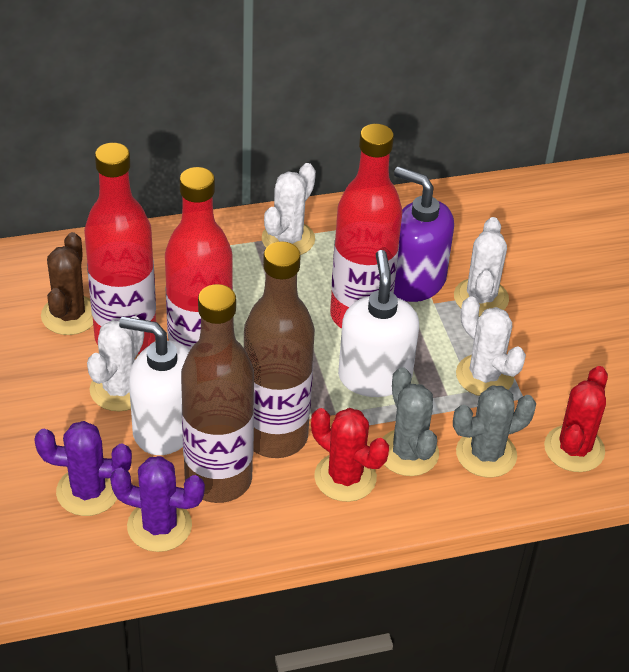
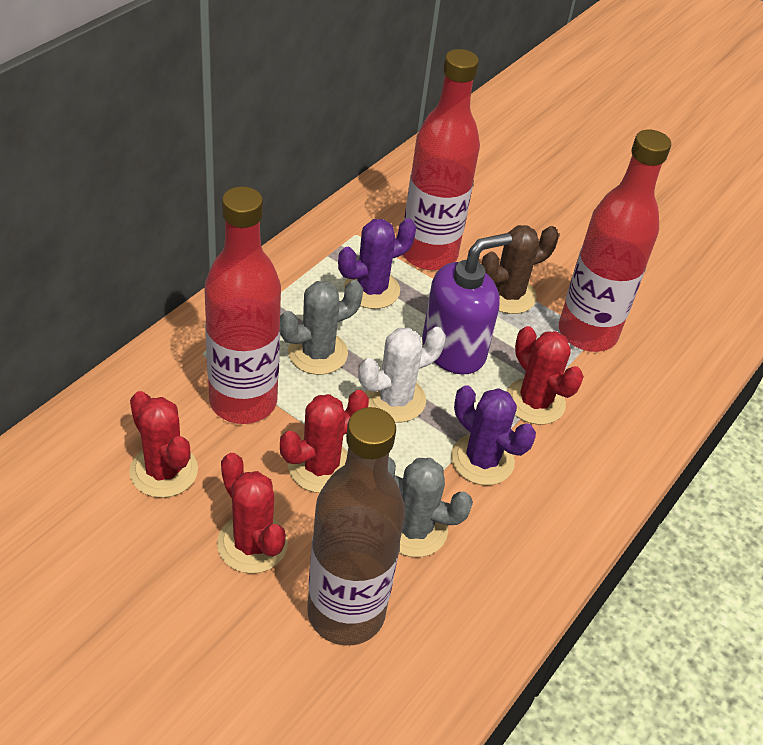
brown bottle: [181,284,254,503] [244,241,315,458] = 2 -> [307,407,405,645] = 1
red cactus: [311,408,389,502] [544,366,608,472] = 2 -> [129,391,198,498] [217,453,288,574] [280,390,369,493] [507,326,584,425] = 4
white cactus: [87,316,144,411] [262,163,316,255] [454,217,509,317] [456,297,526,396] = 4 -> [359,327,446,423] = 1
white soap dispenser: [119,316,190,455] [338,250,419,397] = 2 -> none = 0

